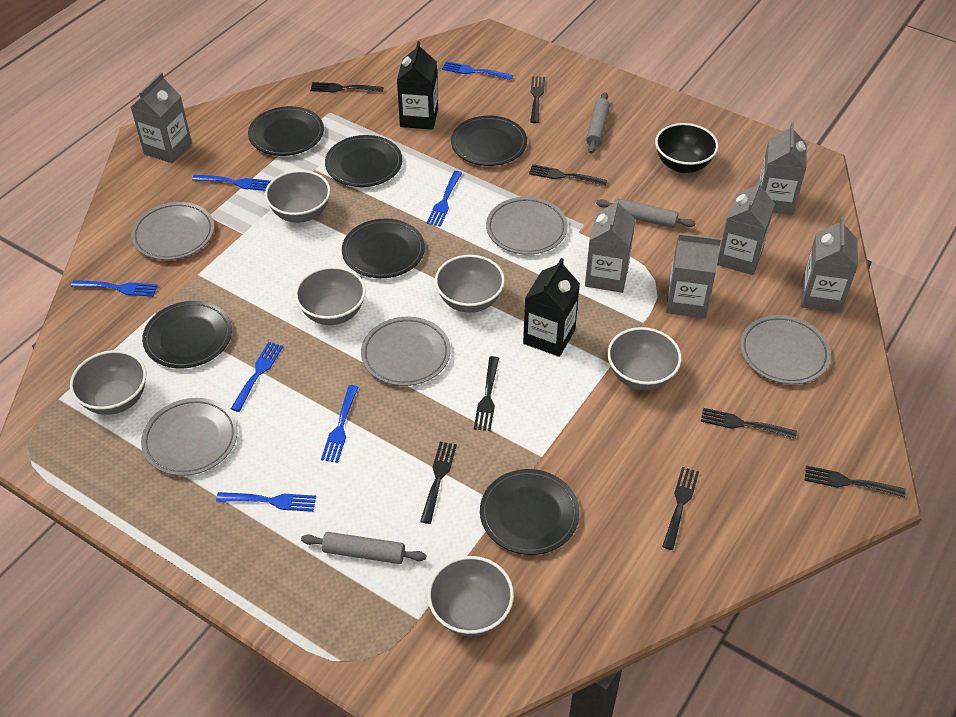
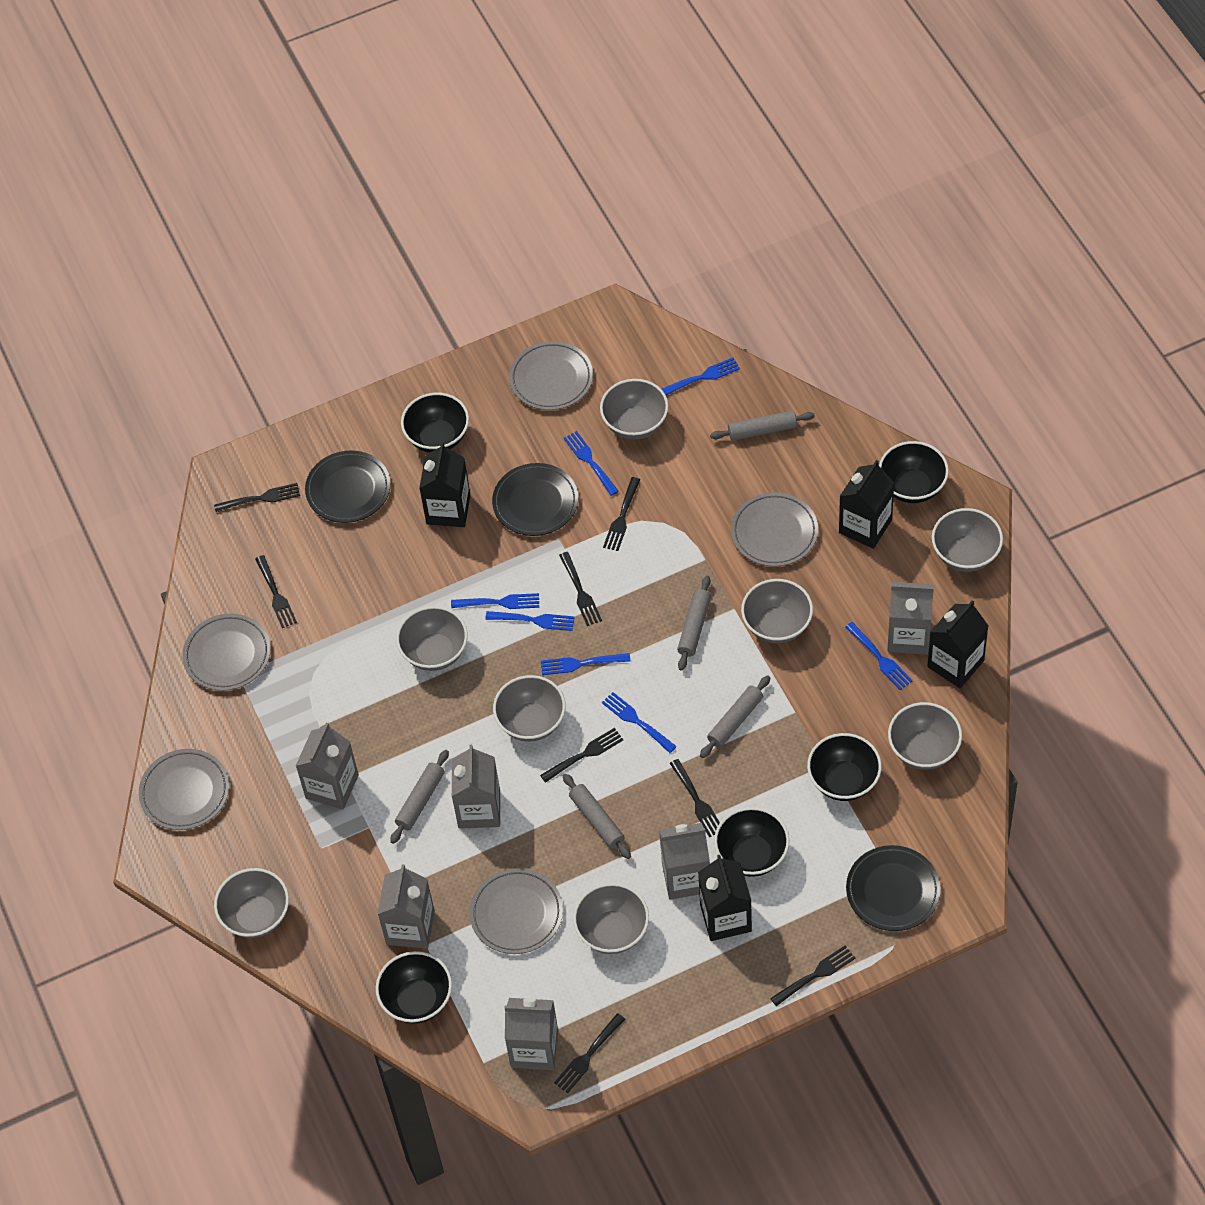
black bowl: [655,123,718,173] = 1 -> [376,951,452,1024] [401,393,469,453] [714,807,789,877] [807,733,882,801] [879,441,949,503] = 5
black carton: [397,41,438,130] [523,258,580,357] = 2 -> [419,442,471,527] [698,855,752,941] [839,460,894,549] [927,600,989,688] = 4
black plate: [142,301,232,368] [248,106,324,156] [325,135,403,187] [342,219,425,278] [451,116,527,166] [480,469,580,555] = 6 -> [305,450,391,523] [492,463,578,536] [846,845,941,931] = 3
grey bowl: [70,350,146,415] [265,170,330,223] [295,266,366,325] [427,556,514,636] [435,255,505,313] [607,327,682,390] = 6 -> [214,868,289,938] [396,606,468,671] [493,675,566,742] [573,883,649,954] [600,379,668,439] [741,579,813,643] [888,702,962,770] [932,508,1003,572] = 8
grey rolling pin: [301,532,427,564] [586,92,610,154] [596,199,695,228] = 3 -> [390,750,449,844] [563,773,631,859] [677,576,711,671] [700,675,770,758] [710,411,815,441] = 5

